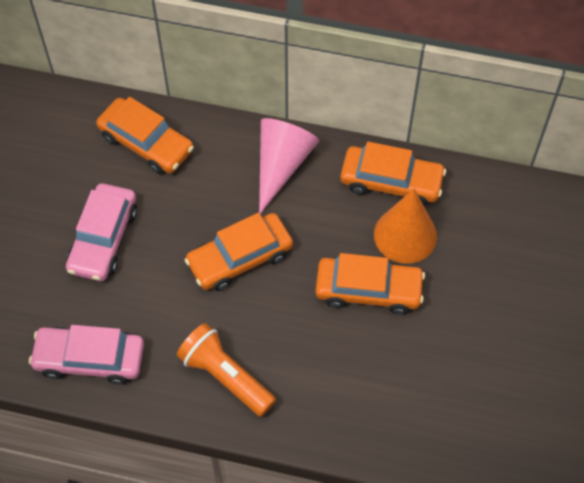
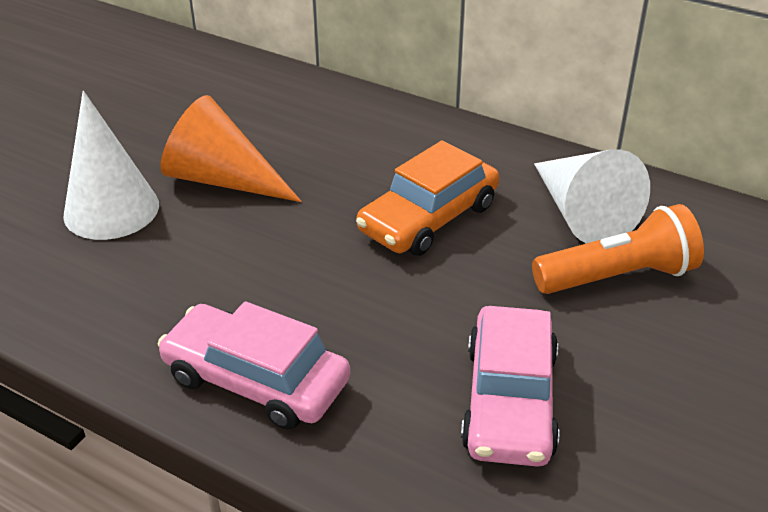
orange car: [96,97,194,174] [185,213,293,291] [315,253,425,315] [340,142,446,206] = 4 -> [356,140,499,256] = 1
pink cone: [259,118,319,214] = 1 -> none = 0
white cone: none = 0 -> [63,91,159,240] [534,149,650,243] = 2

